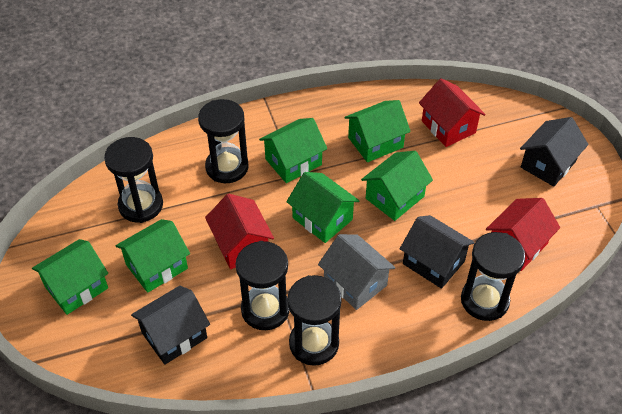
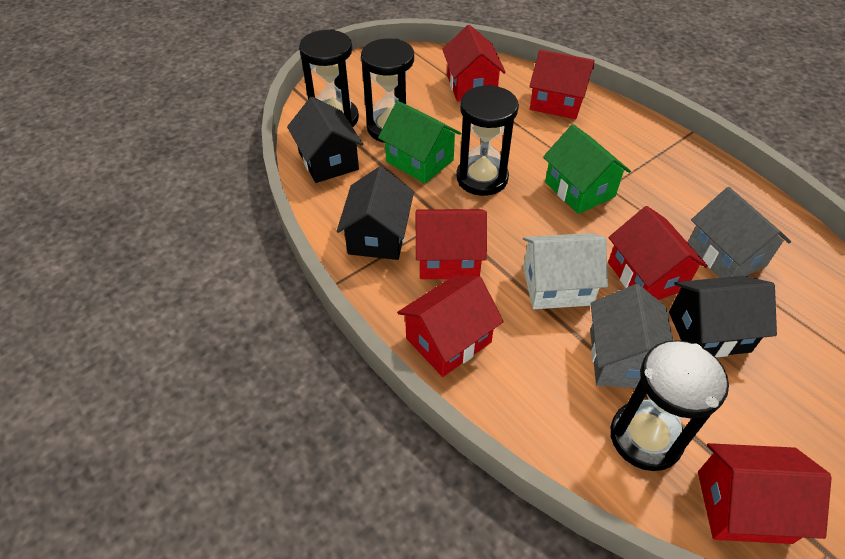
black hourglass: [104,137,163,223] [198,99,249,183] [235,241,290,330] [287,275,342,366] [461,232,525,321] = 5 -> [299,29,359,127] [361,38,414,143] [456,85,519,196] [610,340,729,471] = 4
green house: [32,239,108,315] [115,219,190,293] [259,118,327,183] [286,172,360,243] [344,100,411,162] [361,151,433,221] = 6 -> [378,101,461,184] [543,124,631,214] = 2
grey house: [318,234,395,310] = 1 -> [590,284,673,388] [688,187,791,278] = 2
red house: [205,194,274,269] [419,78,486,147] [486,198,560,271] = 3 -> [397,275,504,377] [416,209,487,279] [442,25,506,102] [529,49,594,119] [608,206,708,300] [698,443,832,544] = 6
white house: none = 0 -> [523,233,608,309] = 1

